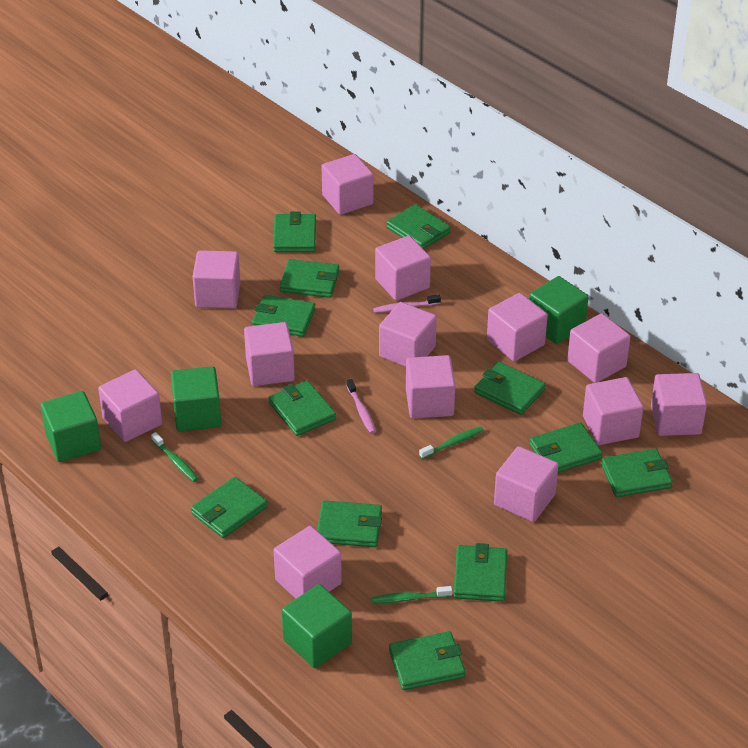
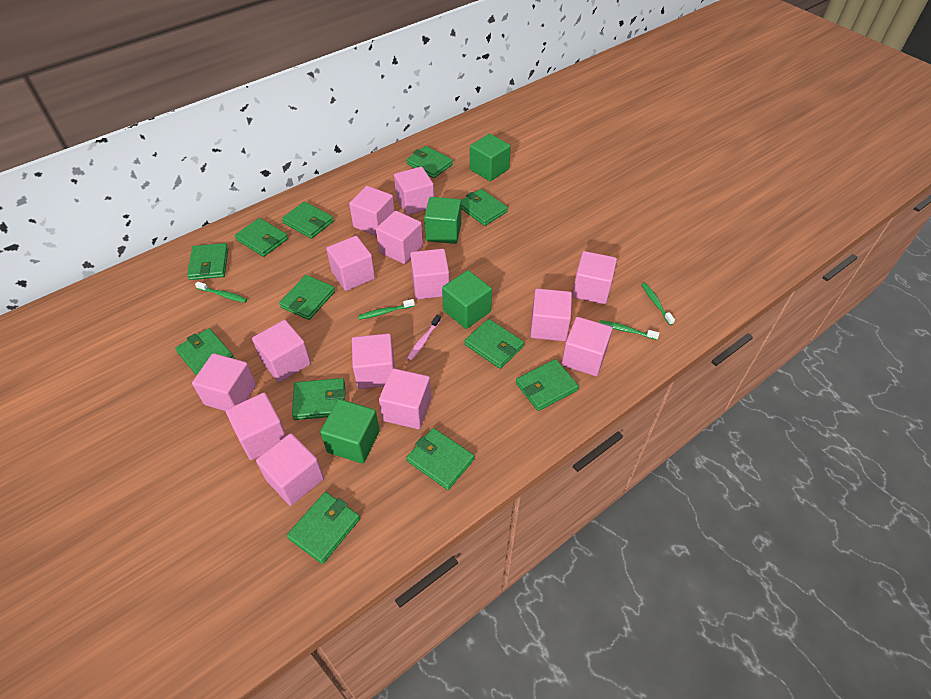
green toothbrush: [151,432,199,482] [372,586,452,603] [419,426,484,459] = 3 -> [195,282,247,303] [358,299,415,320] [599,320,659,340] [641,283,675,325] = 4
pink cube: [98,369,162,442] [193,250,240,308] [244,322,295,386] [274,526,342,599] [321,154,373,215] [375,236,431,301] [379,302,437,367] [406,355,455,419] [487,293,548,362] [494,446,558,522] [567,313,630,383] [583,377,643,445] [651,373,707,436] = 13 -> [192,353,256,411] [226,393,287,460] [252,320,311,382] [256,433,324,506] [326,236,375,291] [349,186,394,236] [352,334,395,389] [376,211,423,264] [379,368,431,429] [394,167,434,215] [410,249,449,299] [530,288,572,341] [562,317,613,376] [572,251,617,304] = 14
pink toothbrush: [346,379,376,434] [373,295,441,313] = 2 -> [407,315,441,361] = 1

